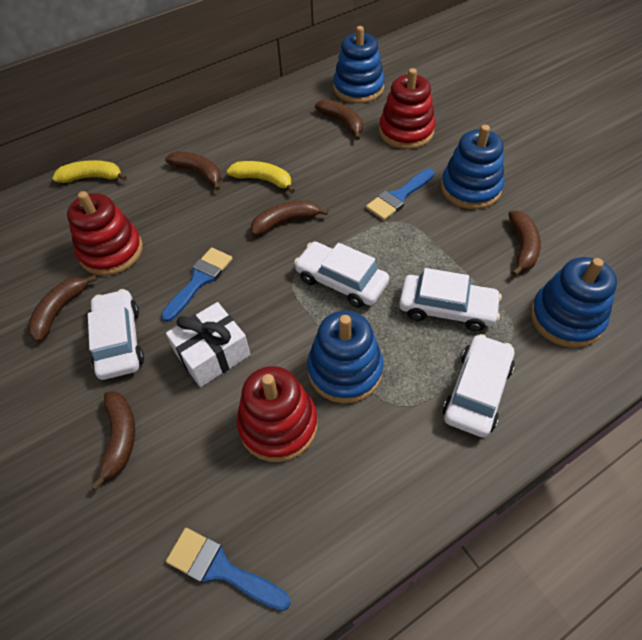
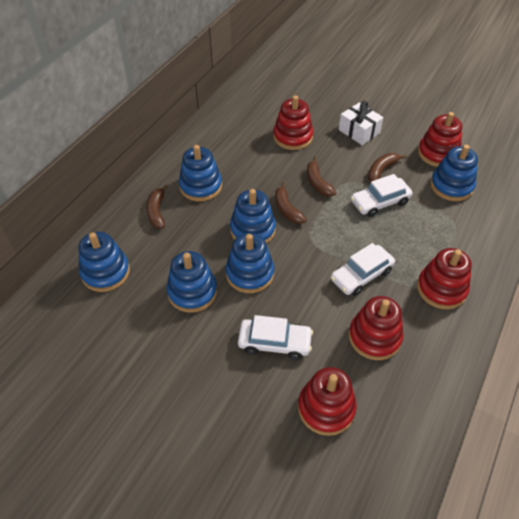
blue brush: [161,248,233,322] [166,528,291,611] [366,169,434,220] = 3 -> none = 0
blue stacking toy: [307,311,384,403] [333,26,385,103] [441,125,504,209] [531,257,617,348] = 4 -> [79,232,130,292] [166,251,217,313] [179,145,222,201] [226,233,274,293] [230,189,276,244] [430,145,478,201] = 6
brown banana: [27,275,97,342] [91,391,135,490] [165,151,221,191] [251,200,329,236] [315,99,363,140] [508,211,541,276] = 6 -> [146,185,168,228] [275,182,307,224] [307,157,337,197] [368,153,406,182] = 4
red stacking toy: [67,191,143,276] [237,366,318,462] [379,68,435,149] = 3 -> [273,95,313,150] [298,367,357,436] [349,296,403,360] [417,248,472,309] [418,112,462,167] = 5
white car: [88,289,144,380] [294,242,389,308] [399,268,502,331] [443,334,515,437] = 4 -> [238,315,313,360] [331,243,395,296] [351,174,413,217] = 3
yellow banana: [52,160,127,183] [227,161,295,193] = 2 -> none = 0

